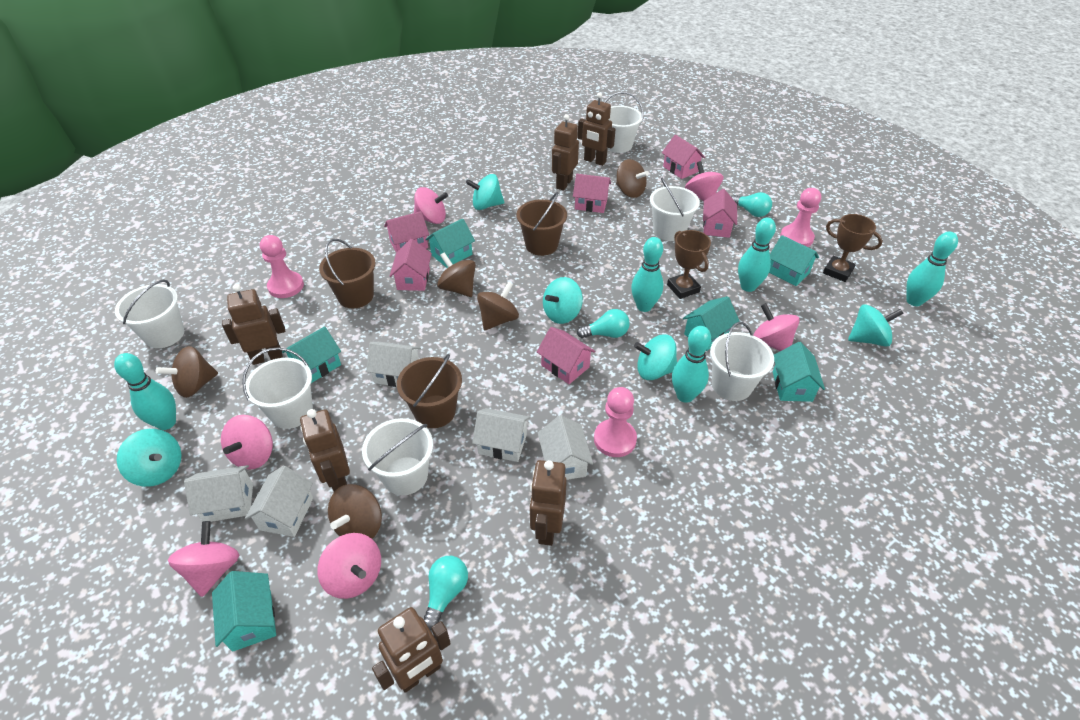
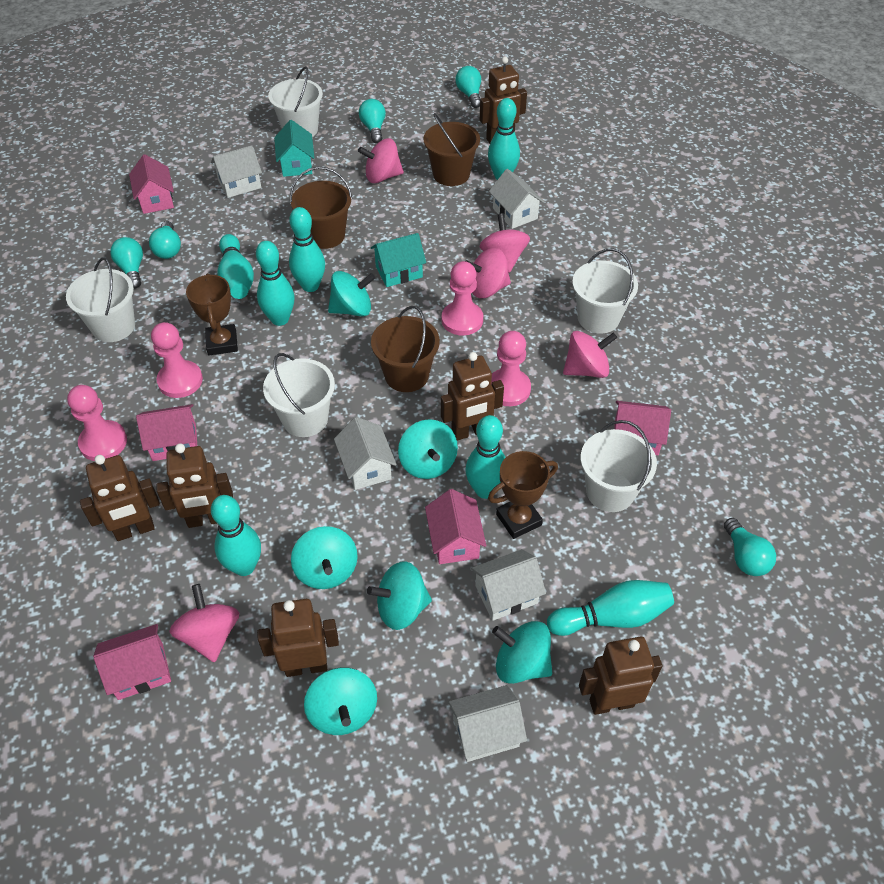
brown spinning top: [156,346,218,398] [328,484,382,539] [437,252,476,297] [477,282,519,331] [616,159,649,198] = 5 -> none = 0
pink house: [384,211,429,252] [389,239,432,291] [537,327,596,384] [573,174,611,213] [662,135,705,179] [703,189,737,238] = 6 -> [93,624,171,700] [129,154,174,214] [136,404,197,461] [425,489,486,564] [614,401,671,455] = 5
pink pawn: [260,235,304,298] [594,387,637,457] [780,188,821,247] = 3 -> [67,385,127,461] [151,322,203,398] [442,261,483,336] [491,331,531,406] = 4
pink spinning top: [168,521,239,597] [221,415,273,470] [317,533,381,599] [414,187,448,224] [685,161,724,201] [753,303,800,351] = 6 -> [170,584,239,662] [358,138,404,183] [466,248,511,298] [479,213,530,273] [563,331,617,378] = 5
turquoise bowling pin: [114,353,176,430] [631,237,663,312] [672,326,711,403] [738,217,776,292] [906,232,958,306] = 5 -> [211,495,261,576] [217,234,254,299] [256,241,294,326] [289,207,325,292] [466,415,506,499] [488,98,520,180] [547,580,674,636] = 7
turquoise house: [212,571,276,652] [282,326,341,383] [425,219,475,268] [683,296,739,351] [769,235,819,286] [773,342,825,402] = 6 -> [274,120,314,177] [371,233,426,287] = 2
turquoise light bulb: [424,556,468,630] [577,309,630,338] [732,192,772,217] = 3 -> [110,237,143,288] [149,221,181,259] [359,99,386,143] [455,66,481,108] [724,518,776,576] = 5
turquoise spinning top: [117,429,182,487] [466,174,504,210] [543,277,583,324] [634,334,677,380] [848,304,904,347] = 5 -> [291,526,358,589] [304,667,377,735] [328,271,375,316] [367,561,432,630] [398,419,458,479] [492,621,552,684] = 6
white bucket: [115,280,184,348] [242,347,313,429] [362,418,433,495] [605,92,643,153] [650,178,700,241] [710,322,774,401] = 6 -> [66,257,135,342] [263,353,335,437] [268,66,323,137] [572,248,638,333] [581,420,657,512] = 5

